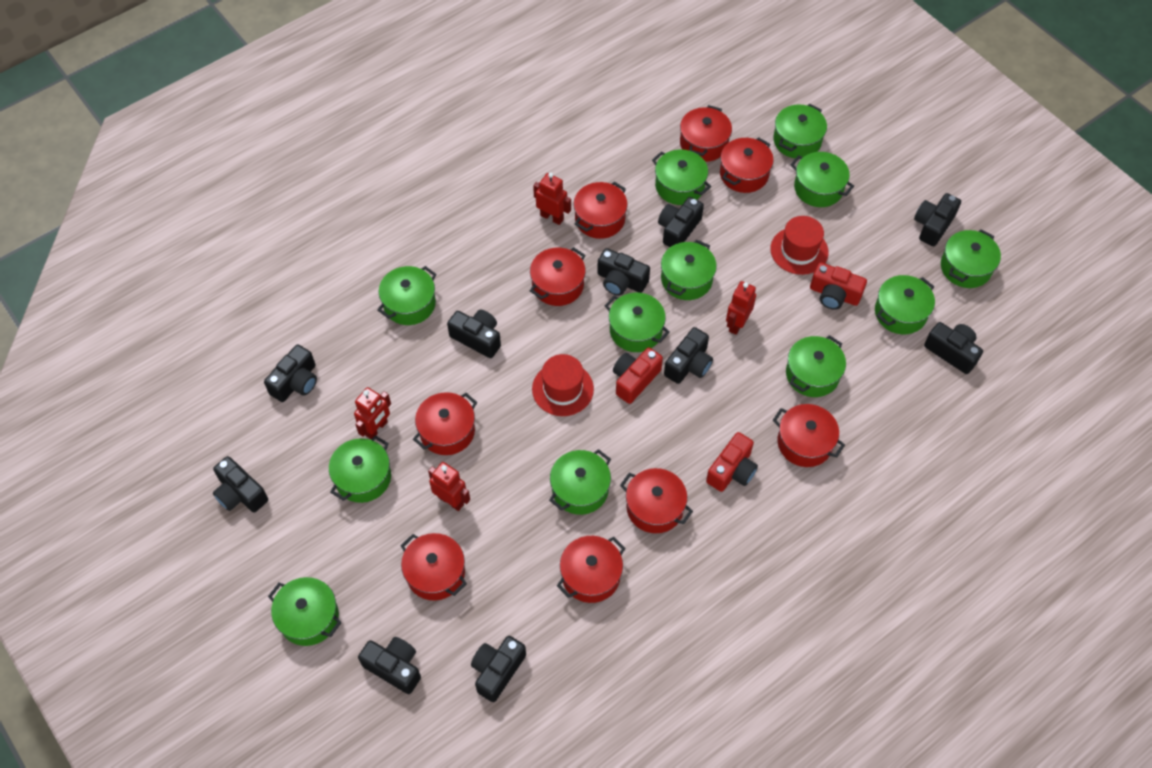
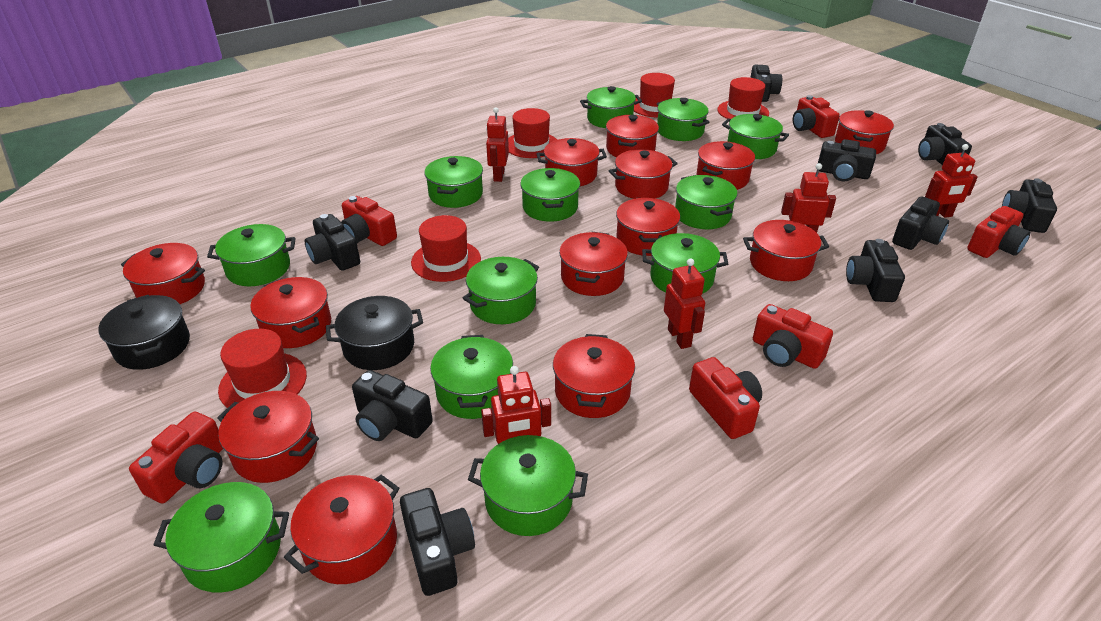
black camera: [213,456,268,512] [264,345,317,402] [358,637,421,694] [447,310,501,358] [471,636,526,702] [597,248,650,296] [658,197,704,247] [664,327,713,384] [914,193,961,247] [924,322,983,374] = 10 -> [305,214,360,271] [352,370,433,441] [400,488,475,596] [750,65,782,102] [818,139,876,182] [846,239,905,302] [892,197,949,250] [918,123,972,165] [1002,178,1057,233] = 9
black pot: none = 0 -> [98,295,190,370] [326,296,423,370] = 2
red camera: [613,347,663,404] [706,432,758,492] [810,262,867,310] = 3 -> [129,412,223,503] [341,196,397,246] [689,357,762,439] [753,304,833,369] [793,95,840,138] [967,206,1031,258] = 6
red hat: [532,354,594,416] [770,216,829,275] = 2 -> [218,329,307,408] [411,215,481,282] [508,108,557,158] [634,73,675,118] [717,77,769,119] = 5
red pot: [400,533,467,600] [413,392,477,455] [530,247,586,306] [557,536,626,603] [574,182,628,239] [620,468,693,533] [680,105,732,162] [720,137,774,193] [773,404,845,467] = 9 -> [121,243,205,304] [217,391,319,483] [250,277,331,348] [284,475,400,584] [537,138,607,186] [553,334,635,418] [559,232,628,296] [606,115,659,157] [609,149,678,199] [616,198,680,256] [697,141,755,190] [743,220,829,281] [835,110,894,154] = 13
red robot: [354,387,391,439] [428,462,470,511] [533,173,571,225] [726,281,756,335] = 4 -> [481,366,551,444] [486,107,509,182] [664,258,705,349] [781,163,836,233] [925,144,978,218] = 5

